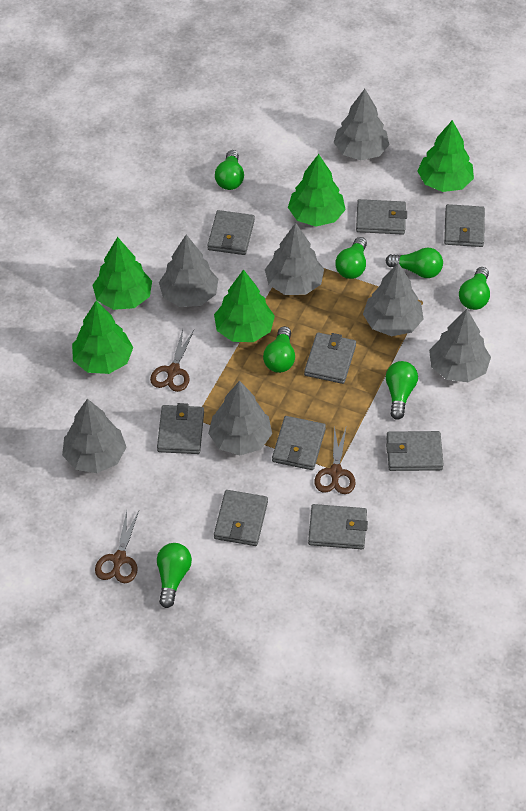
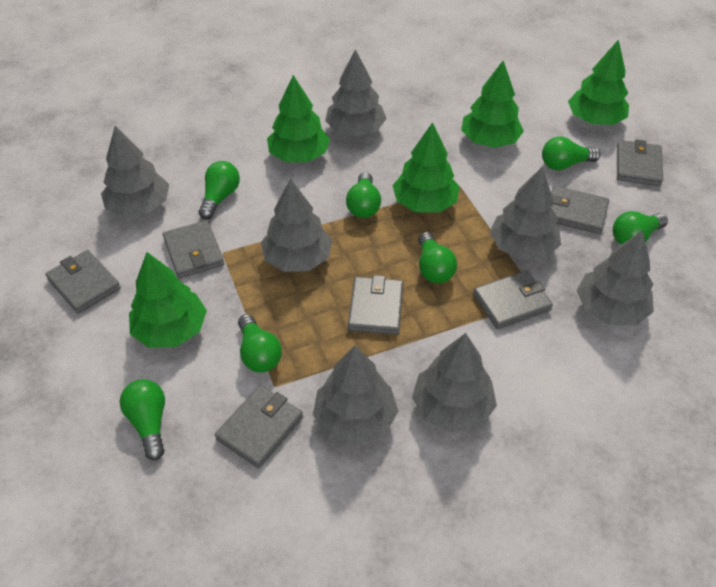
brown scissors: [95,511,139,583] [150,329,194,392] [315,425,356,494] = 3 -> none = 0
grey wallet: [157,403,204,454] [207,210,255,255] [214,490,268,546] [272,416,326,470] [304,332,356,384] [308,504,368,549] [356,199,407,235] [386,431,444,471] [444,204,485,247] = 9 -> [45,250,121,314] [163,220,224,278] [215,385,303,468] [348,275,403,335] [473,270,553,330] [551,186,609,234] [617,139,663,186] = 7

